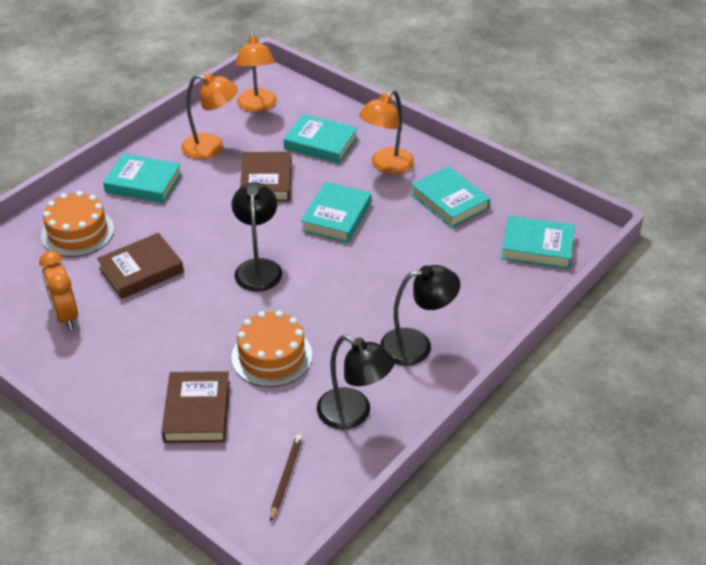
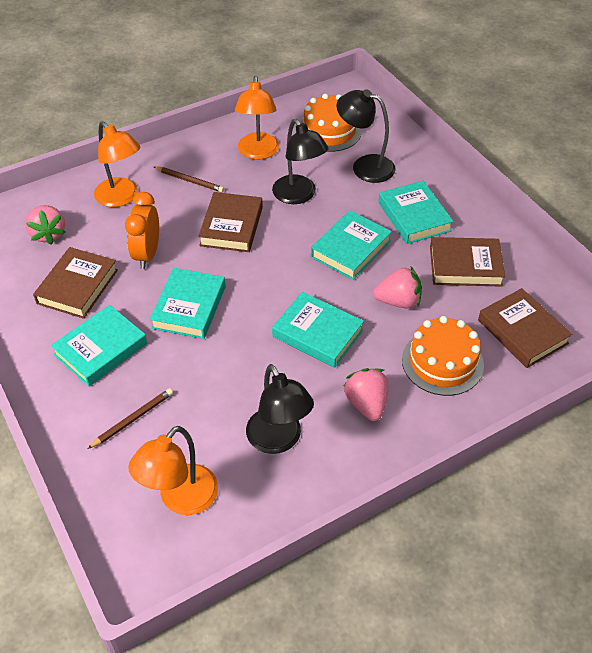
brown book: [97,233,184,299] [161,371,230,443] [240,152,292,201] = 3 -> [33,247,118,319] [198,192,263,252] [430,237,505,287] [478,288,572,368] = 4
brown pencil: [270,434,303,522] = 1 -> [87,388,173,449] [154,167,224,192] = 2
pink strawberry: none = 0 -> [25,205,66,245] [343,368,389,421] [373,266,422,308] = 3

